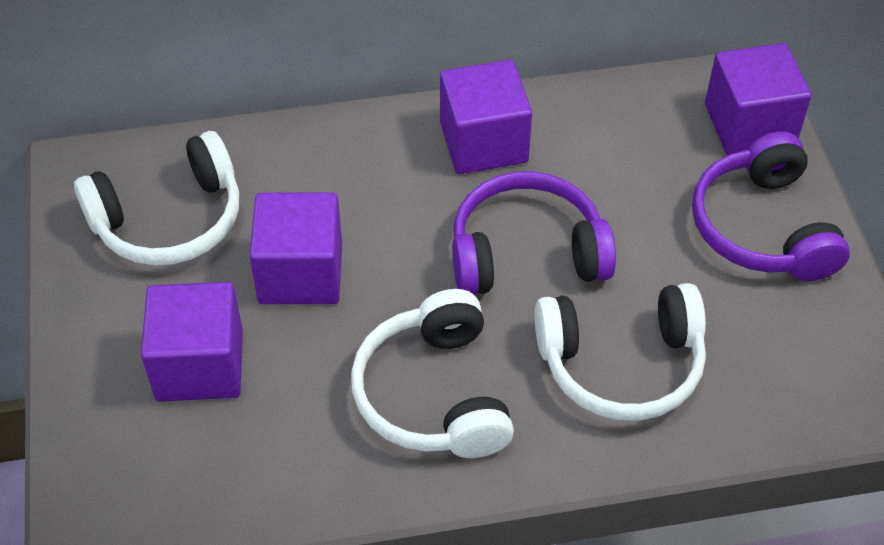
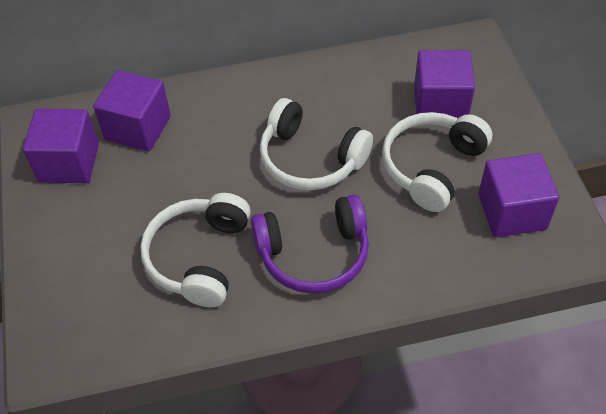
purple headphones: [452,171,616,294] [692,131,850,281] = 2 -> [251,195,369,294] = 1

